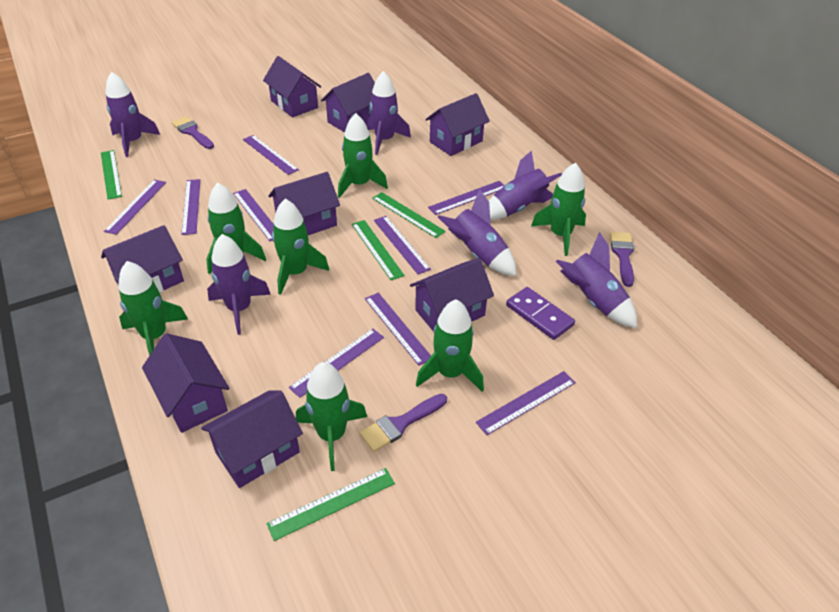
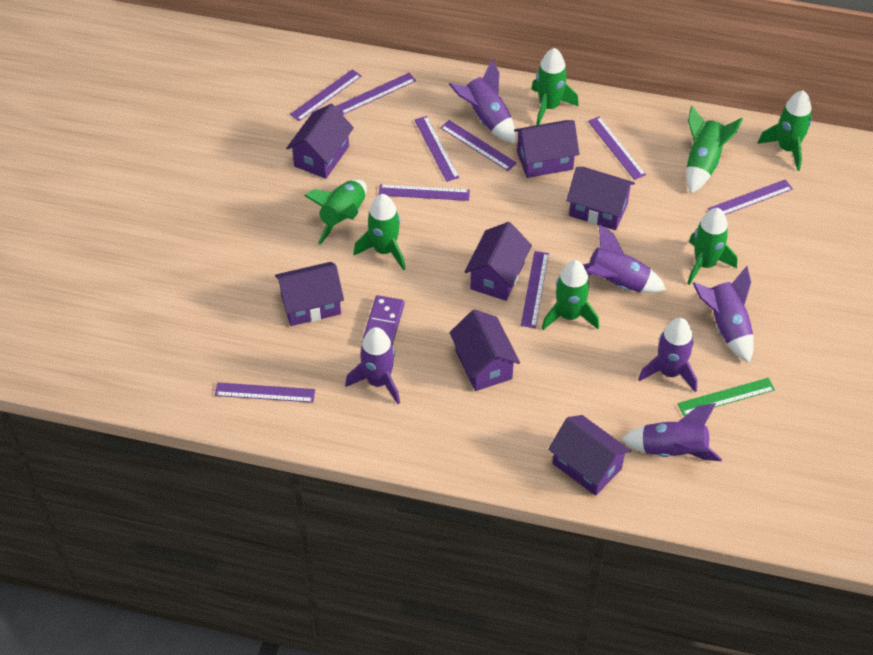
green ruler: [101,150,122,200] [266,468,395,541] [352,220,405,280] [372,192,446,238] = 4 -> [677,378,775,416] = 1
purple brush: [171,116,214,149] [359,394,447,452] [610,232,634,287] = 3 -> none = 0
purple house: [101,225,184,293] [142,333,229,433] [201,390,303,488] [263,56,321,117] [268,172,340,235] [321,73,375,133] [410,258,494,331] [425,93,490,156] = 8 -> [275,262,344,326] [286,104,354,179] [449,309,520,391] [465,222,532,301] [514,120,579,178] [548,415,631,496] [566,167,635,230] = 7

